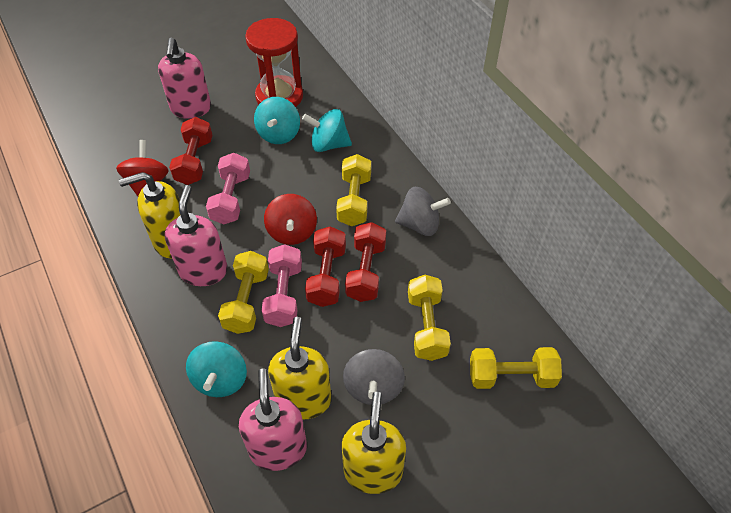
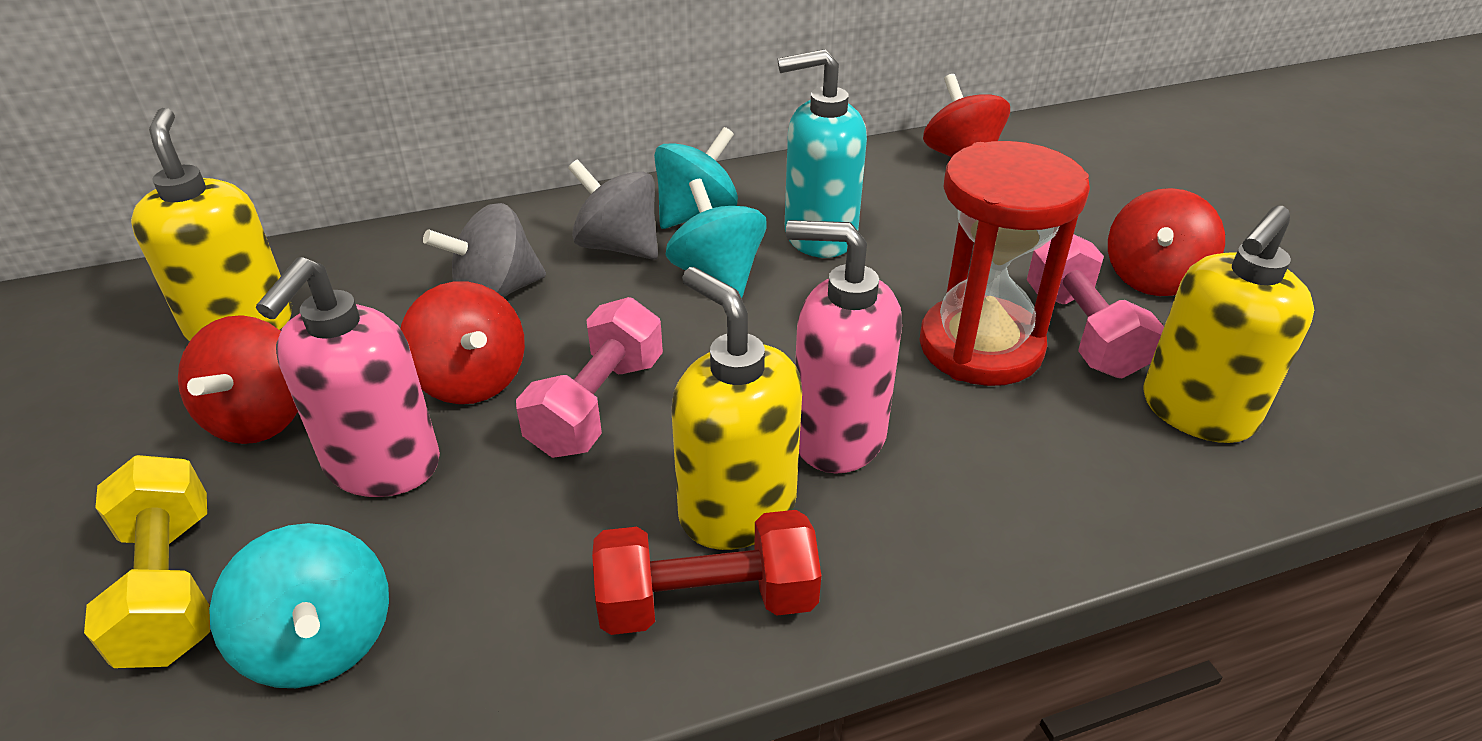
pink soap dispenser: [158,38,211,119] [165,185,228,286] [239,368,307,471] = 3 -> [256,257,440,497] [786,220,902,473] = 2
red dumbbell: [169,117,212,185] [305,226,346,307] [345,222,386,302] = 3 -> [592,510,821,635] = 1
red spinning top: [116,140,169,196] [264,194,317,245] = 2 -> [178,315,298,444] [400,281,525,404] [923,74,1010,157] [1108,188,1225,296] = 4
turquoise soap dispenser: none = 0 -> [778,49,867,258] = 1
yellow dumbbell: [218,251,269,334] [336,154,371,226] [408,275,451,361] [470,347,562,389] = 4 -> [84,455,210,668] = 1

